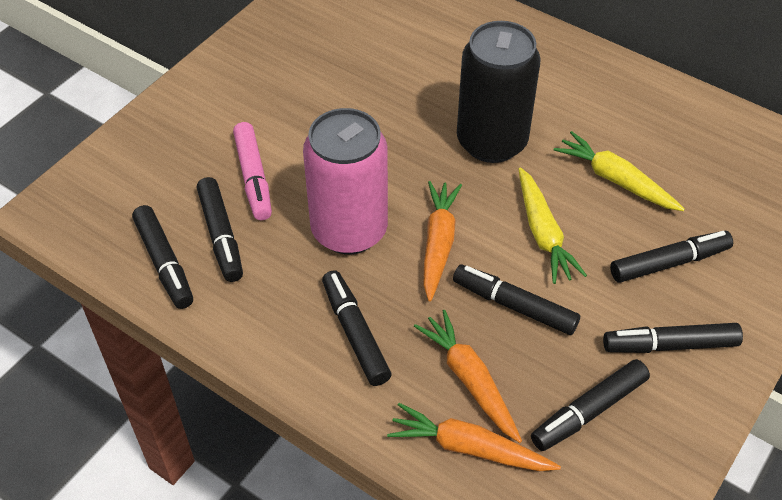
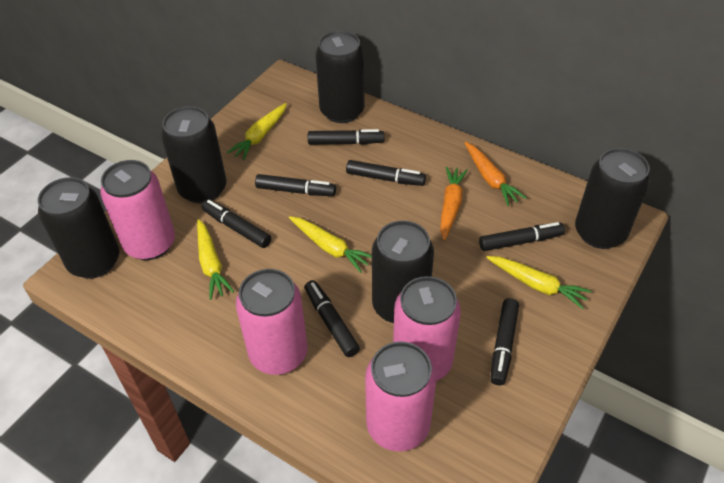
black can: [457,21,541,163] = 1 -> [38,177,119,279] [161,106,227,204] [315,31,365,123] [372,221,434,323] [575,148,650,249] = 5
orange carrot: [387,403,561,471] [414,310,522,443] [423,181,462,302] = 3 -> [440,167,468,240] [465,142,527,206] = 2
pink can: [303,108,388,254] = 1 -> [100,160,175,260] [236,269,308,375] [365,341,436,452] [393,276,461,381] = 4
pink marker: [233,122,272,220] = 1 -> none = 0
yellow carrot: [518,167,587,284] [554,131,685,211] = 2 -> [197,219,234,300] [227,103,287,160] [289,216,372,273] [486,256,592,309] = 4

